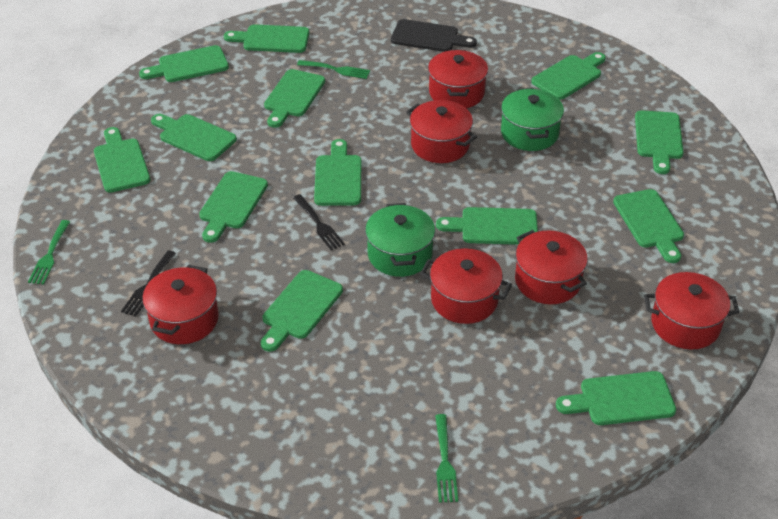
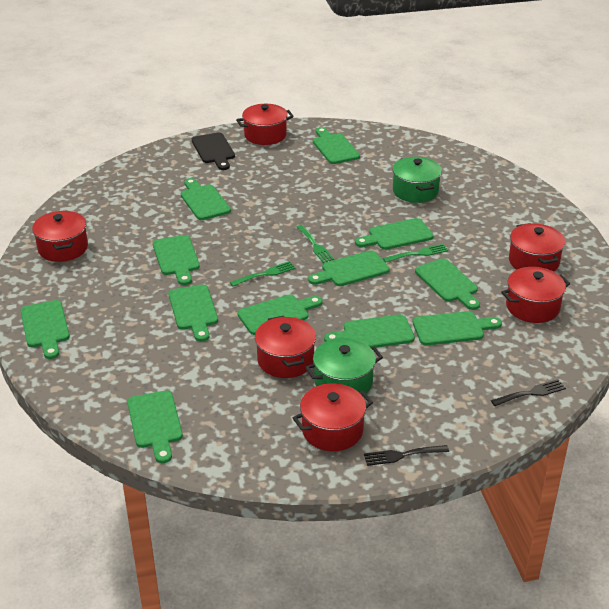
green cutting board: [94,127,150,193] [139,45,229,82] [151,114,237,161] [199,171,268,243] [224,24,309,53] [261,270,343,352] [264,69,325,128] [314,139,361,206] [436,207,538,245] [531,52,606,100] [556,371,676,425] [613,189,684,263] [635,110,684,174] = 13 -> [20,300,70,359] [127,390,183,463] [153,235,200,285] [168,285,218,342] [181,178,231,220] [237,295,323,335] [308,250,390,286] [313,127,360,164] [324,314,415,348] [355,218,434,250] [413,311,502,345] [415,258,480,310] = 12

